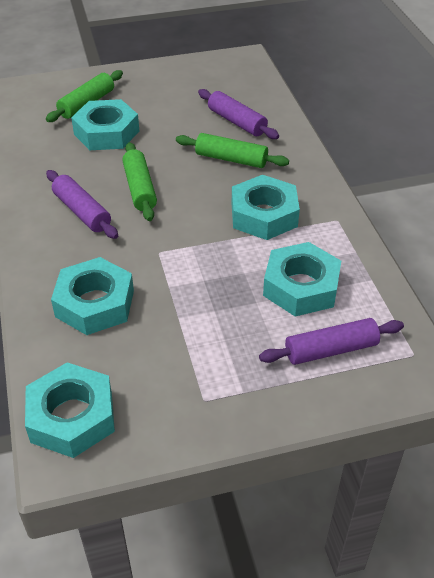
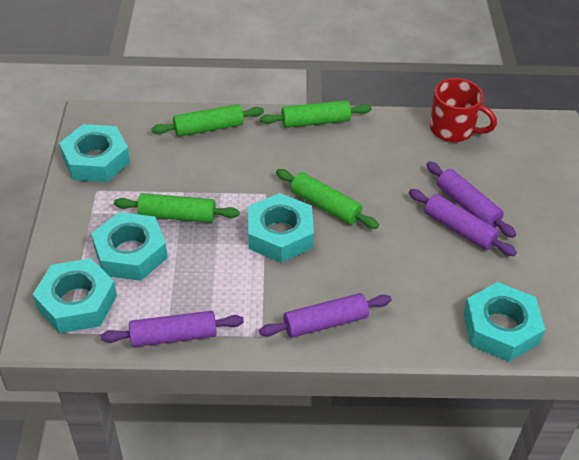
green rolling pin: [46,70,123,122] [122,142,157,221] [176,133,289,168] = 3 -> [114,193,239,223] [152,104,264,137] [260,100,371,128] [276,169,379,229] = 4
purple rolling pin: [46,170,118,239] [198,89,279,139] [259,318,404,365] = 3 -> [101,311,244,347] [259,293,391,338] [409,189,517,256] [426,161,516,238] = 4
red mug: none = 0 -> [430,78,497,142] = 1

